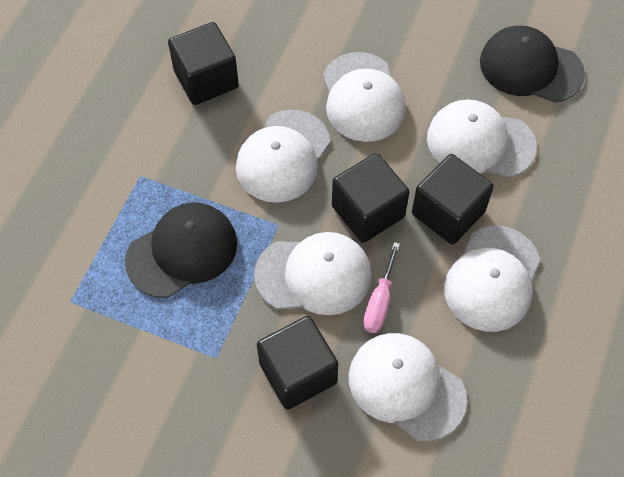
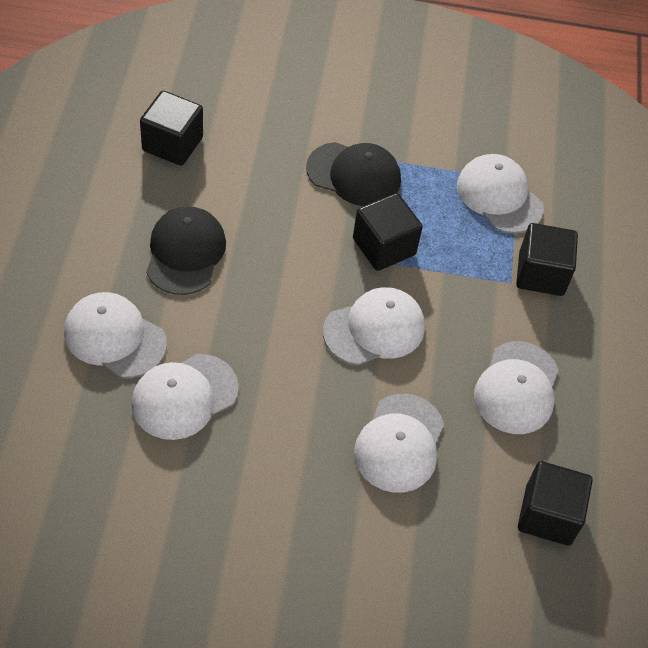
pink screwdriver: [363,242,400,333] = 1 -> none = 0

